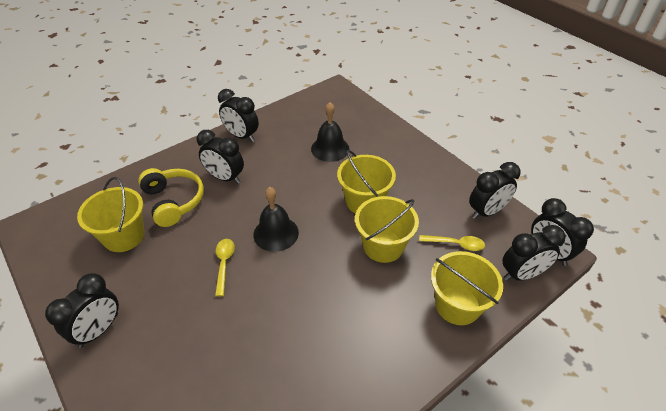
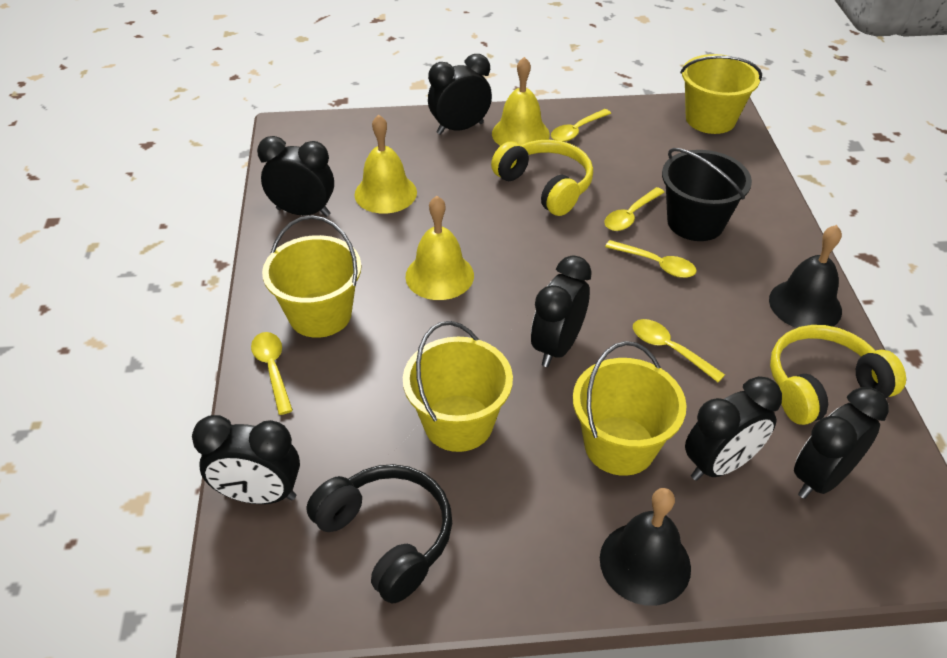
black bucket: none = 0 -> [662,148,752,241] = 1
black headphones: none = 0 -> [306,464,452,603] = 1
yellow bell: none = 0 -> [354,115,417,214] [405,196,474,300] [492,57,550,146] = 3
yellow headphones: [138,168,204,227] = 1 -> [491,140,593,216] [770,325,906,425] = 2
yellow spoon: [215,239,235,297] [419,235,485,251] = 2 -> [251,332,293,415] [551,109,611,142] [605,187,665,231] [605,240,697,278] [633,319,725,382] = 5

